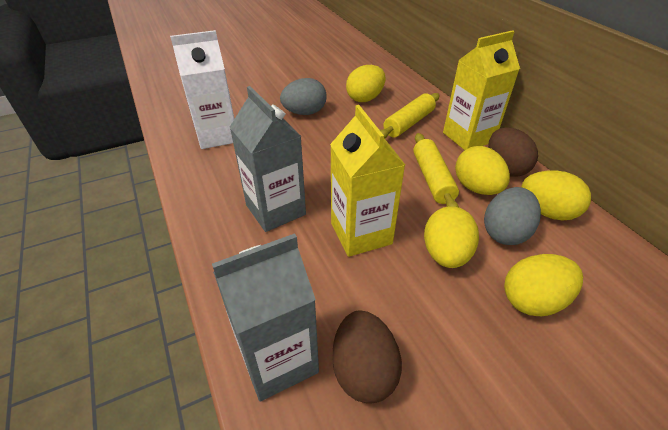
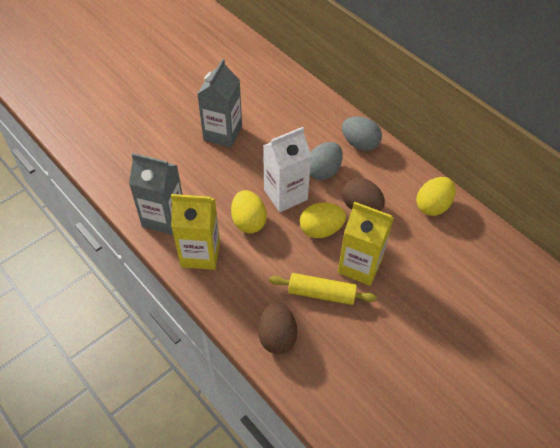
yellow egg: [346,65,385,102] [424,206,479,268] [455,146,510,195] [504,254,583,316] [521,170,591,221] = 5 -> [231,190,267,233] [300,203,346,238] [416,177,456,216] = 3
yellow rolling pin: [380,93,440,138] [413,133,459,207] = 2 -> [269,273,377,305] = 1

